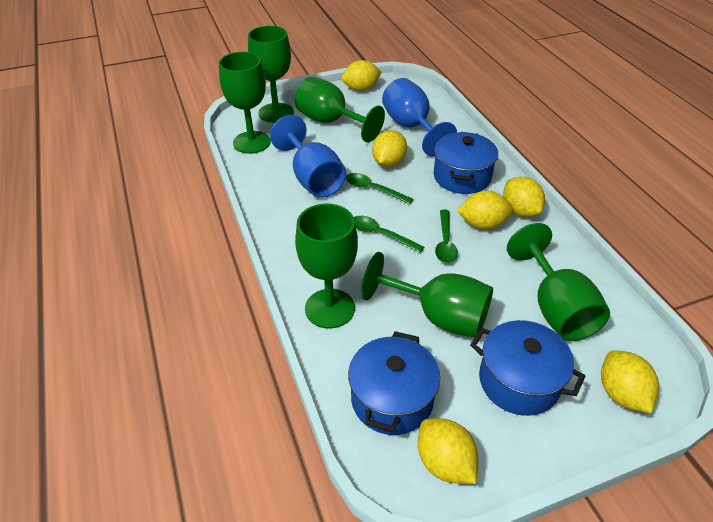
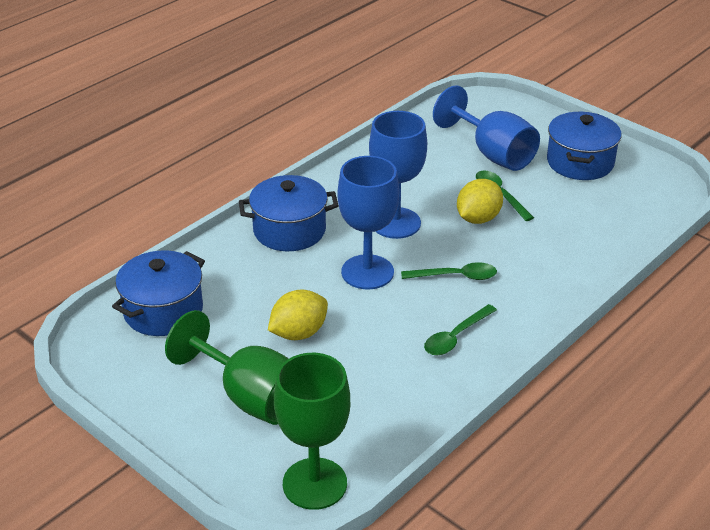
blue goblet: [270,115,346,198] [382,78,457,157] = 2 -> [338,156,399,289] [369,111,427,239] [433,85,540,171] = 3
green goblet: [219,52,271,154] [248,26,294,123] [295,77,385,143] [295,204,358,328] [361,252,493,338] [507,223,610,341] = 6 -> [165,310,289,425] [274,353,350,510] = 2
yellow lemon: [342,60,382,91] [372,130,407,167] [418,418,478,484] [457,191,513,229] [503,176,545,217] [601,350,659,413] = 6 -> [268,289,328,340] [457,179,503,224] = 2

